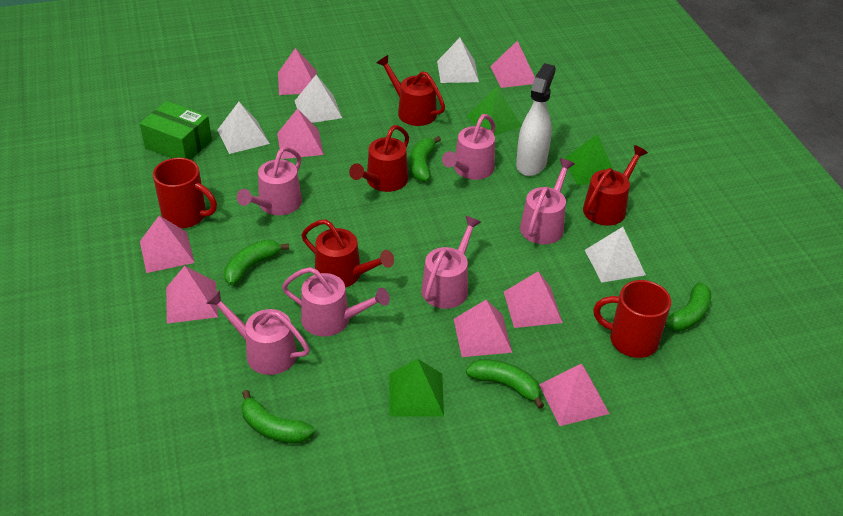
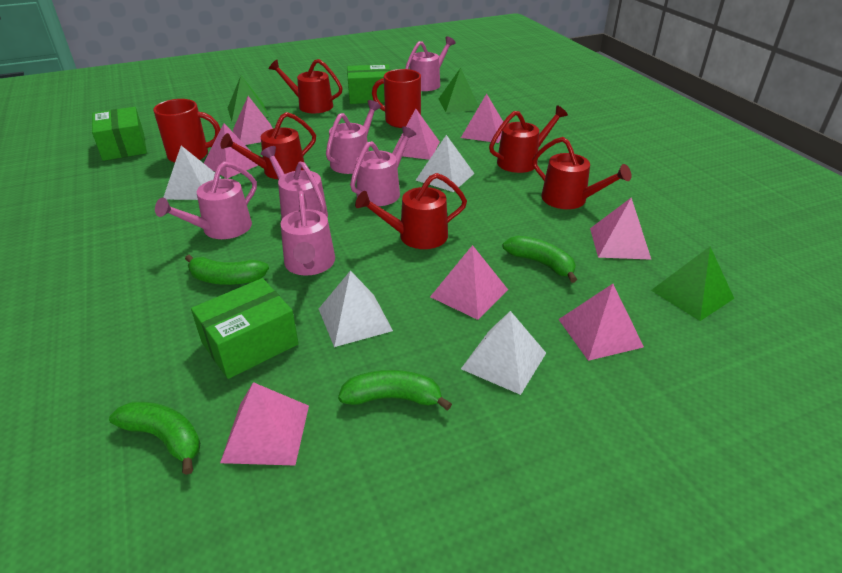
green banana: [224,240,289,285] [241,390,314,444] [410,136,441,182] [466,359,544,409] [665,282,711,331] = 5 -> [109,402,200,475] [185,255,269,285] [338,370,452,411] [502,236,577,283] = 4
green box: [140,101,212,160] = 1 -> [92,107,147,161] [191,278,299,379] [347,64,390,104] = 3
red watering can: [301,219,394,288] [349,125,409,192] [377,55,445,126] [583,145,648,226] = 4 -> [220,112,316,179] [269,59,342,113] [355,173,467,249] [489,105,568,173] [532,137,632,209] = 5
white spray bottle: [516,63,556,176] = 1 -> none = 0

